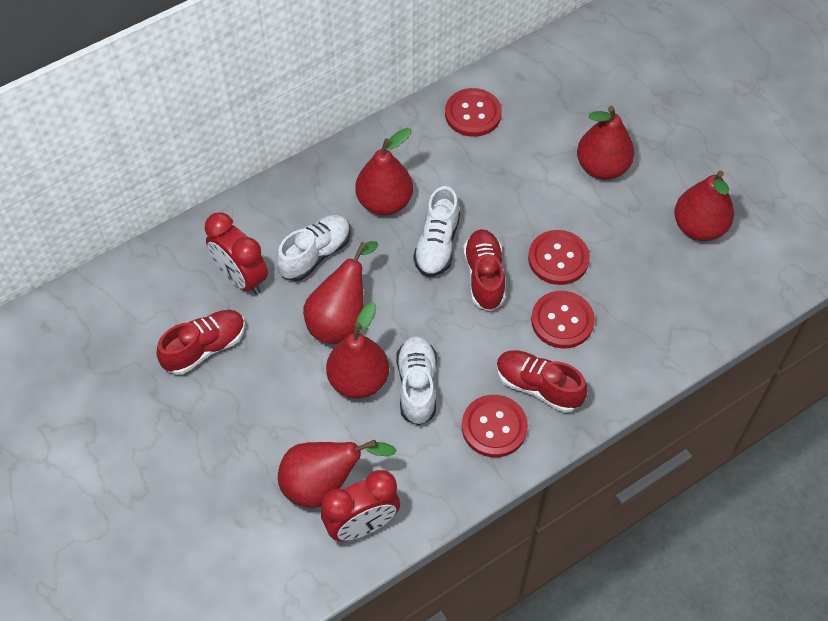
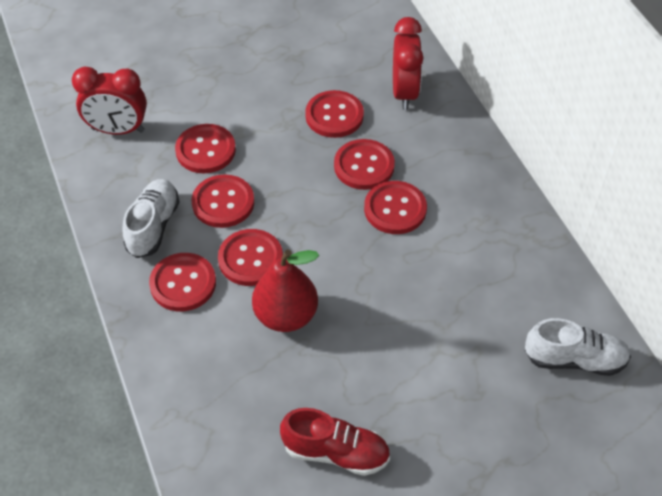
red button: [445,88,502,137] [462,395,528,457] [528,230,590,285] [531,291,595,348] = 4 -> [149,253,216,312] [175,124,236,173] [192,174,254,228] [218,229,283,286] [305,90,364,138] [334,139,395,190] [364,181,427,234] = 7
red pear: [278,440,397,508] [303,241,378,344] [326,302,389,399] [355,128,413,215] [577,106,634,180] [674,171,734,241] = 6 -> [252,249,319,332] = 1
red shoe: [156,310,245,375] [463,229,506,311] [496,350,588,413] = 3 -> [280,408,390,476] = 1
white shoe: [276,215,350,281] [396,336,437,425] [413,186,460,277] = 3 -> [123,179,180,258] [525,318,631,376] = 2

